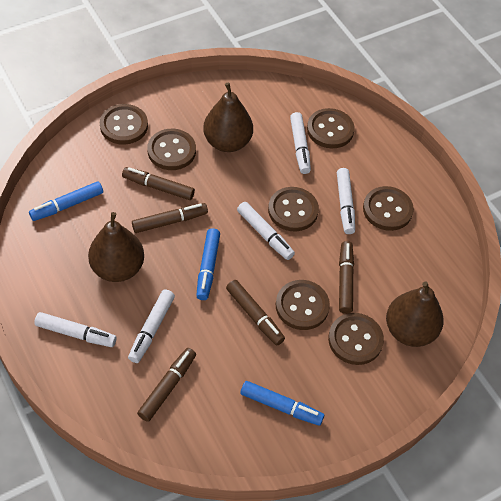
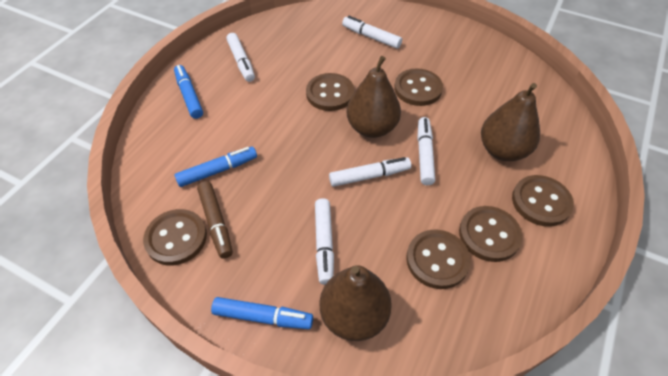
brown button: [100,104,148,145] [147,129,196,170] [268,187,319,231] [276,280,330,330] [307,108,355,148] [328,313,384,365] [363,186,414,231] = 7 -> [143,209,207,265] [306,73,354,111] [394,68,443,106] [406,229,471,289] [459,206,523,262] [512,175,574,227] = 6
brown marker: [122,167,195,200] [132,203,208,233] [137,348,196,422] [226,280,285,345] [339,241,354,314] = 5 -> [197,181,233,259] = 1

